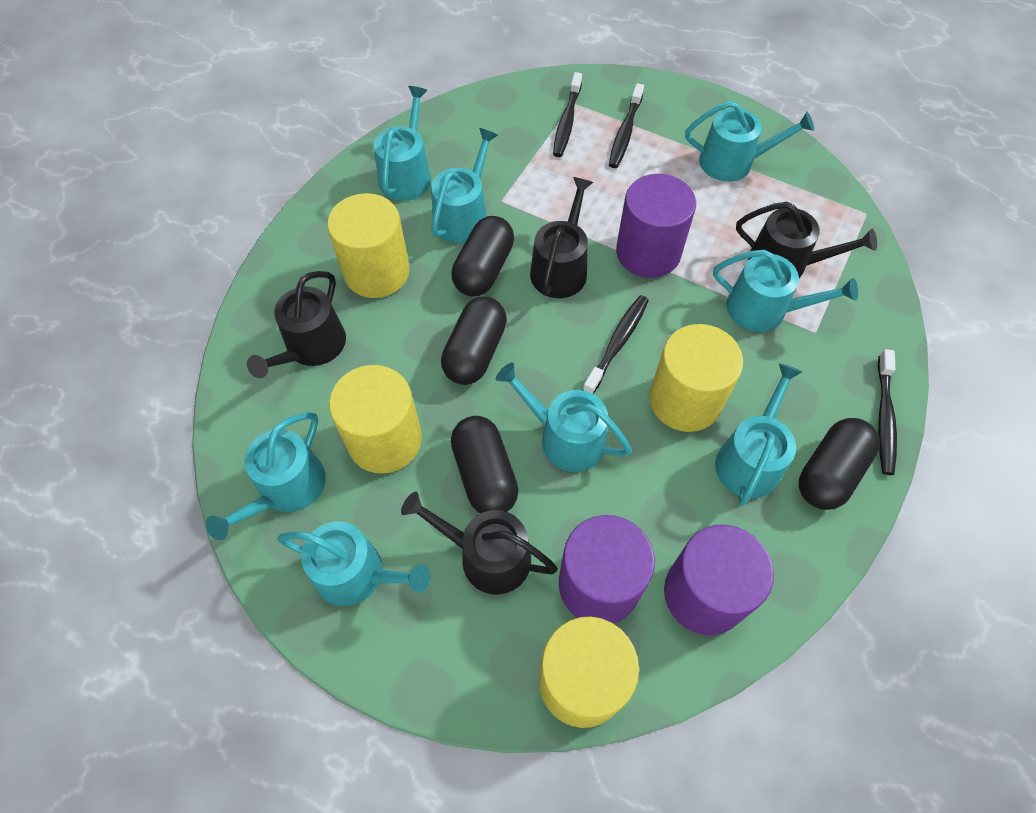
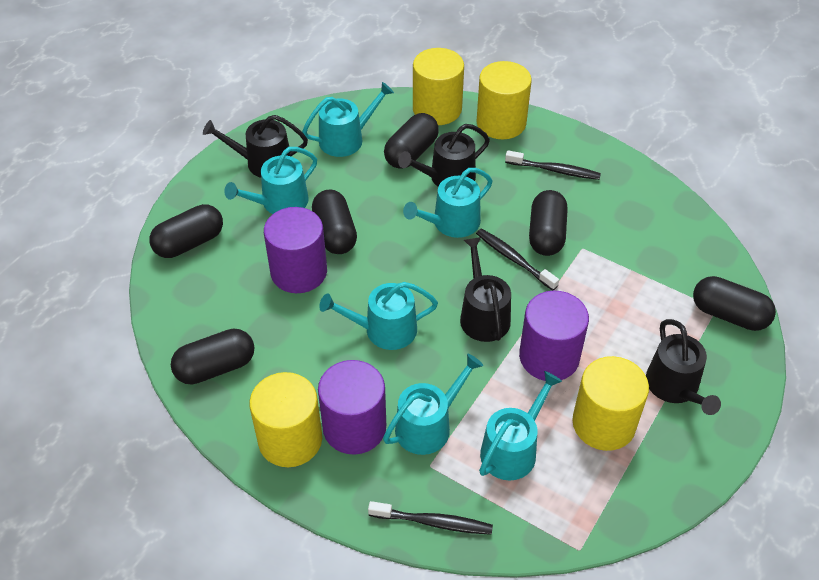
black capsule: [441,296,507,385] [451,216,514,296] [451,416,519,513] [799,418,880,510] = 4 -> [149,204,223,258] [171,329,255,385] [312,190,357,254] [384,113,439,169] [529,190,568,256] [693,276,776,331] = 6
black toothbrush: [553,72,582,157] [583,295,649,394] [609,83,644,168] [878,349,897,475] = 4 -> [368,501,493,535] [476,228,559,291] [505,150,601,180] = 3
turquoise watering can: [205,412,326,540] [277,521,431,606] [374,86,431,201] [431,128,498,243] [496,363,632,472] [685,101,814,182] [713,250,858,332] [715,363,802,505] = 8 -> [224,147,317,214] [302,82,394,157] [319,282,438,350] [383,354,483,455] [403,168,493,238] [479,371,562,481] = 6

